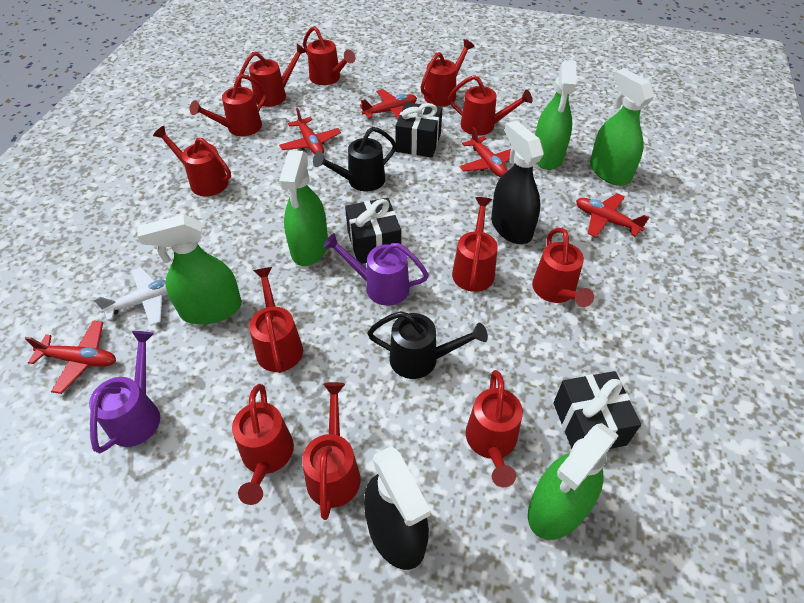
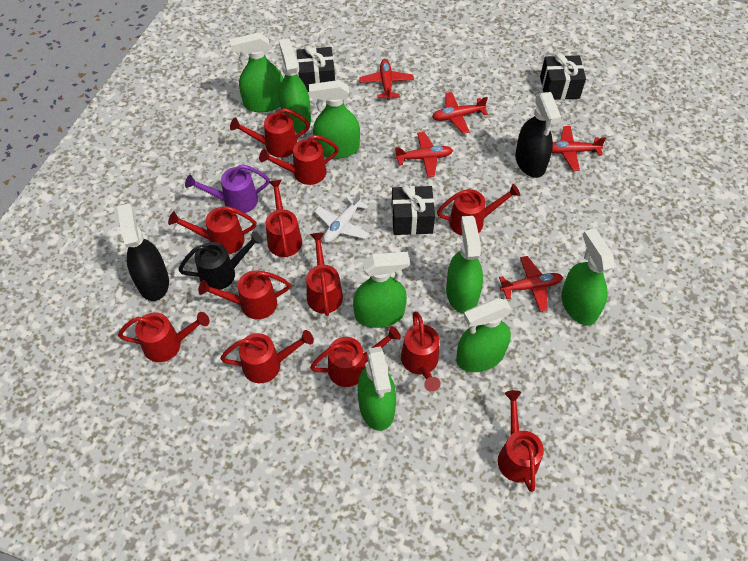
black watering can: [313,127,397,191] [367,311,488,379] = 2 -> [178,231,263,290] = 1
green spray bottle: [137,214,242,324] [279,150,328,266] [528,423,619,540] [535,60,576,170] [590,68,654,186] = 5 -> [230,32,283,112] [279,38,311,133] [309,80,360,159] [353,252,410,328] [358,346,396,431] [446,216,483,314] [456,298,512,372] [561,228,615,326] = 8
purple watering can: [89,331,160,453] [323,233,429,306] = 2 -> [185,164,270,214] = 1

